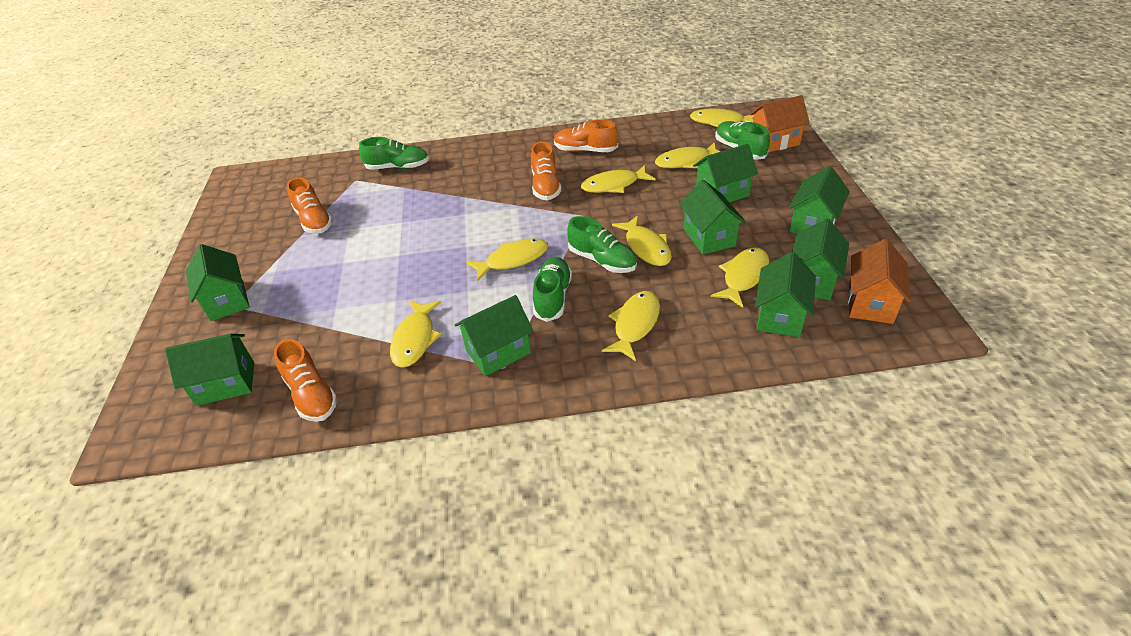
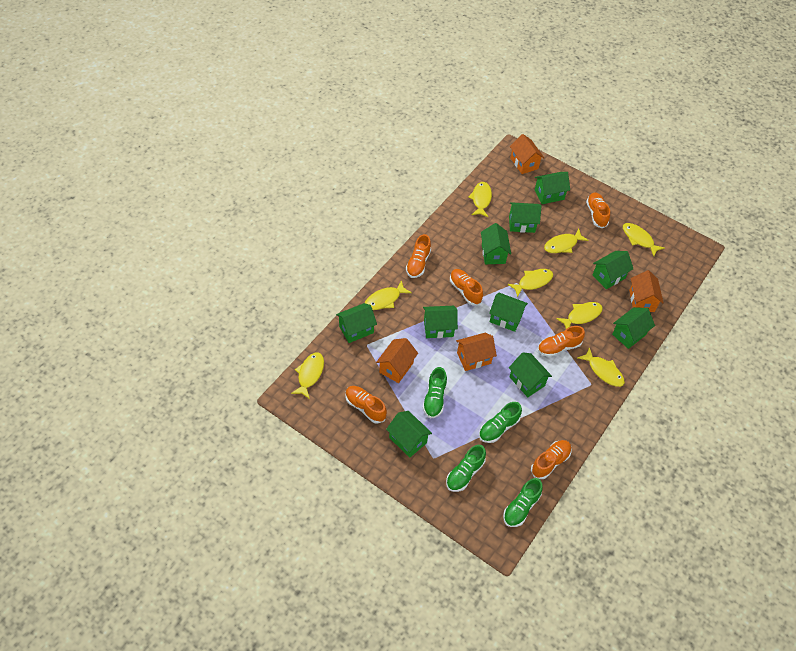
green house: [165,334,254,406] [186,244,250,321] [455,295,533,376] [679,179,746,255] [693,144,758,203] [755,252,816,337] [789,166,850,234] [792,219,849,300] = 8 -> [336,303,377,343] [386,411,432,458] [423,306,458,338] [481,223,511,264] [489,293,528,332] [509,202,541,233] [509,352,552,397] [535,172,570,204] [593,251,633,289] [612,307,655,349] = 10
orange house: [750,95,810,152] [848,239,911,324] = 2 -> [376,338,418,383] [456,332,497,371] [510,134,544,174] [629,270,664,312] = 4
orange shoe: [274,339,338,422] [287,177,333,234] [531,141,561,200] [554,119,618,152] = 4 -> [345,386,387,424] [406,234,431,278] [450,269,483,305] [531,440,572,479] [538,326,585,357] [586,192,610,228] = 6

